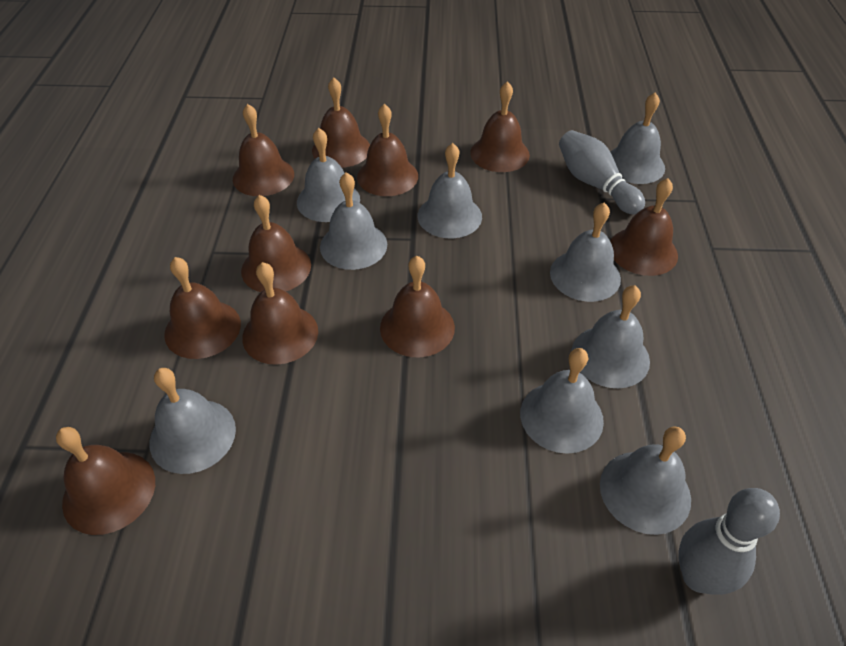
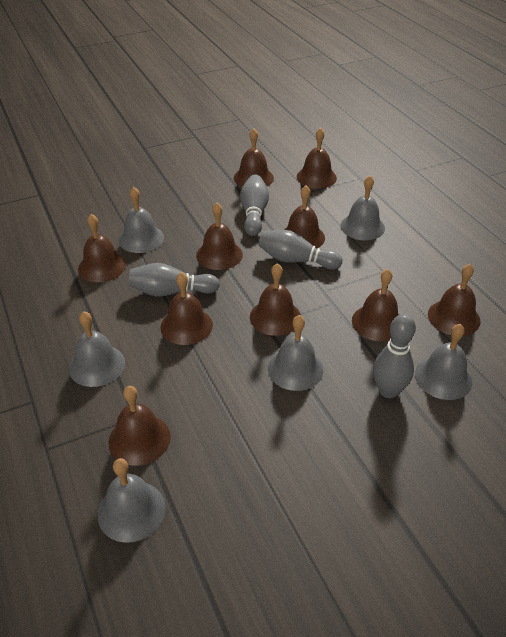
grey bell: [149,368,236,474] [297,128,360,222] [320,172,387,270] [418,143,482,238] [520,348,604,454] [550,203,621,302] [571,285,650,388] [600,426,691,535] [610,92,665,184] = 9 -> [69,311,125,387] [97,458,165,543] [119,187,164,253] [268,315,324,391] [341,176,385,240] [415,324,472,400] = 6
grey bowling pin: [559,130,645,214] [678,488,780,595] = 2 -> [129,263,220,297] [240,175,269,236] [258,230,342,269] [373,314,416,398] = 4

